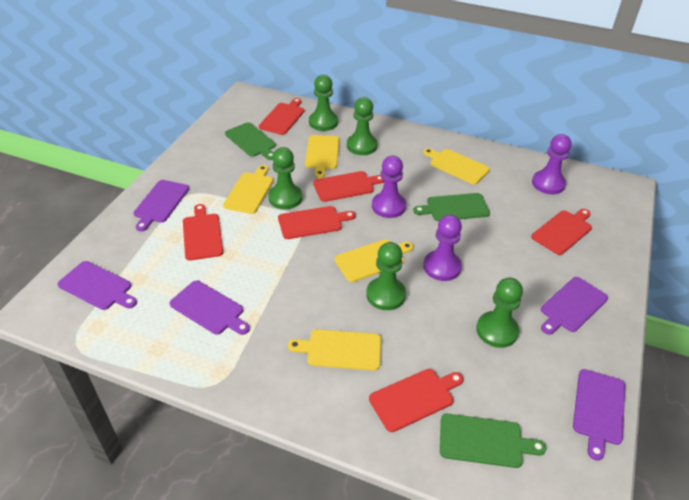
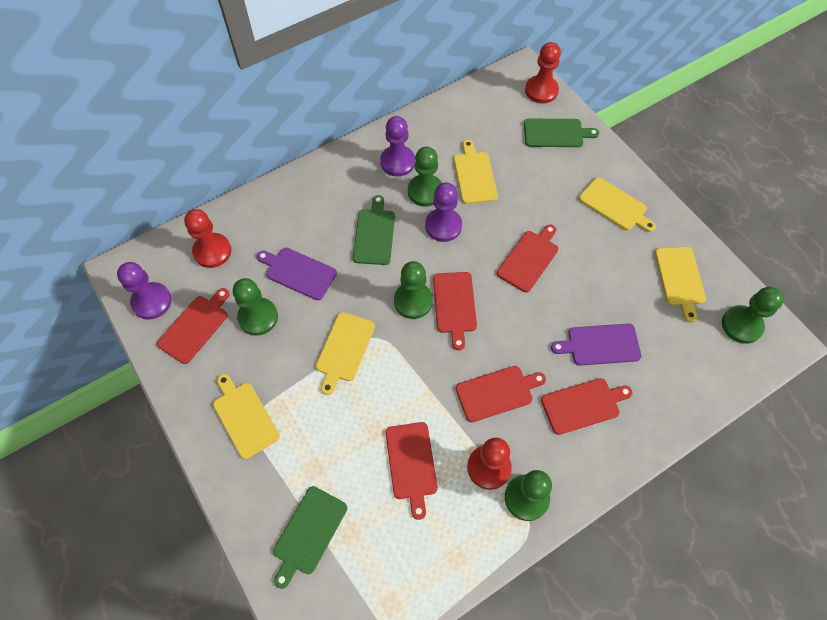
purple cutting board: [58,261,137,310] [134,180,189,231] [170,280,250,335] [541,277,608,335] [573,369,625,461] = 5 -> [257,248,337,300] [551,323,641,366] = 2
red pawn: none = 0 -> [184,209,231,268] [467,438,512,490] [525,42,561,103] = 3

